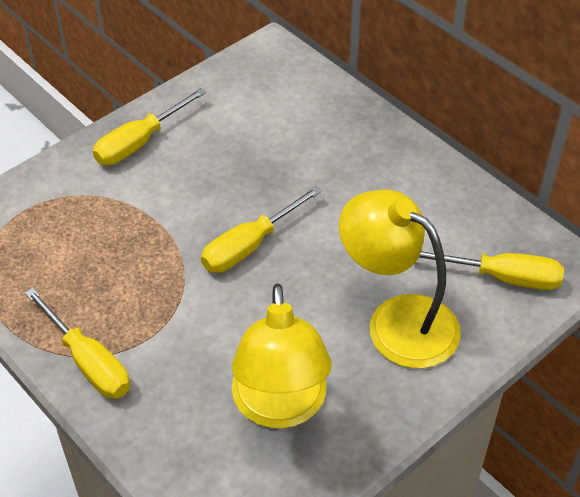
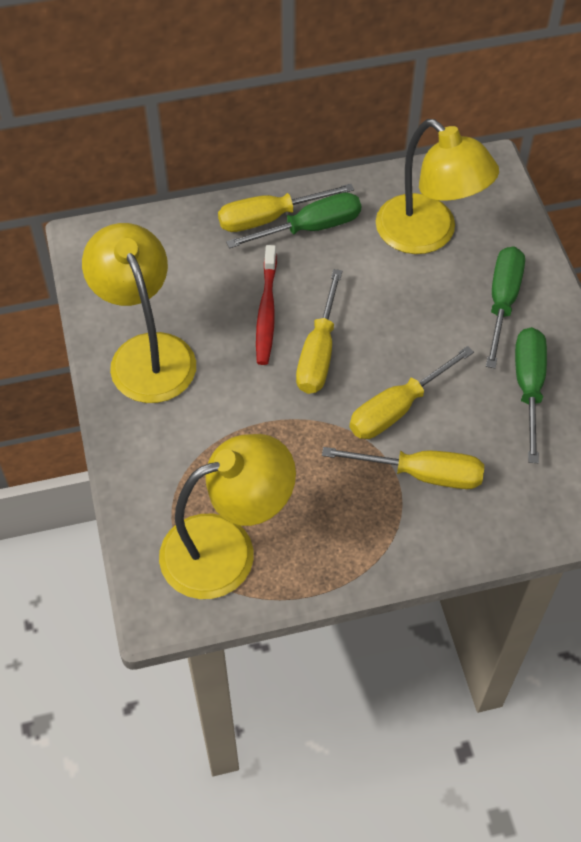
green screwdriver: none = 0 -> [226,192,361,249] [486,246,525,368] [515,327,547,463] = 3
red toothbrush: none = 0 -> [256,245,277,365] = 1
yellow lamp: [232,284,332,429] [339,189,461,368] = 2 -> [82,223,196,403] [159,434,296,599] [376,119,499,254] = 3

